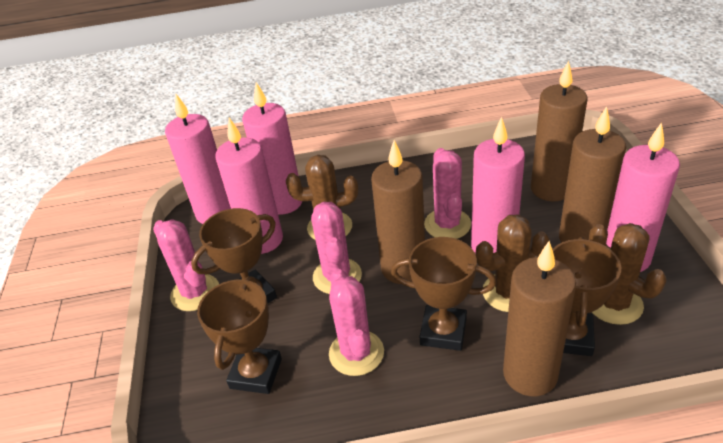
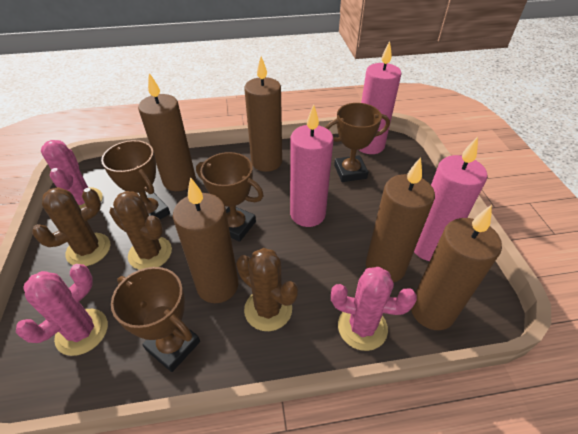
brown candle: [371,140,425,284] [503,241,576,396] [531,61,587,201] [559,106,626,243] = 4 -> [138,73,196,191] [173,177,238,303] [244,56,282,172] [366,157,435,282] [411,205,502,330] = 5
pink cactus: [153,219,219,311] [311,202,362,294] [329,269,384,376] [424,148,471,239] = 4 -> [16,264,108,356] [41,140,103,208] [331,267,417,351] = 3
pink candle: [165,94,231,224] [215,118,283,254] [242,82,302,215] [471,117,525,255] [606,122,680,272] = 5 -> [290,104,333,227] [359,41,401,154] [414,136,487,261] = 3

